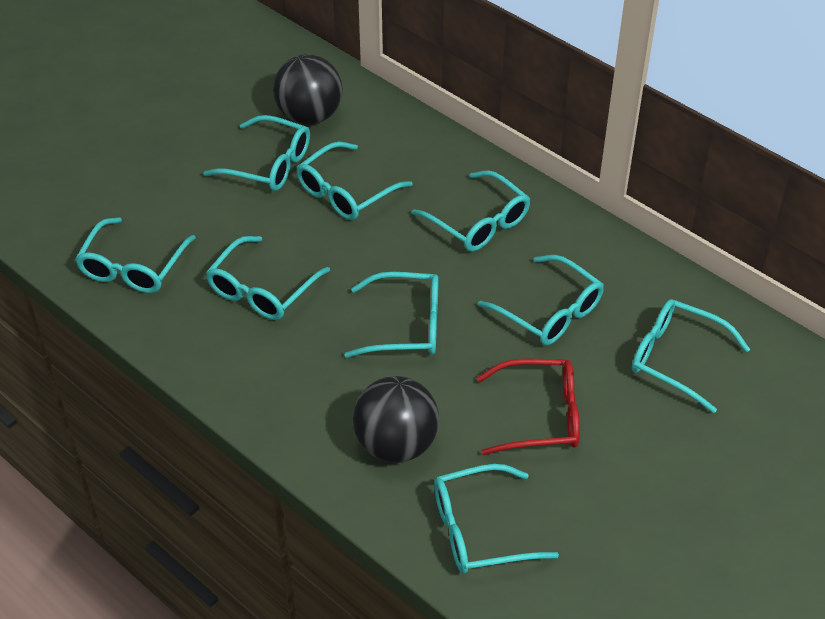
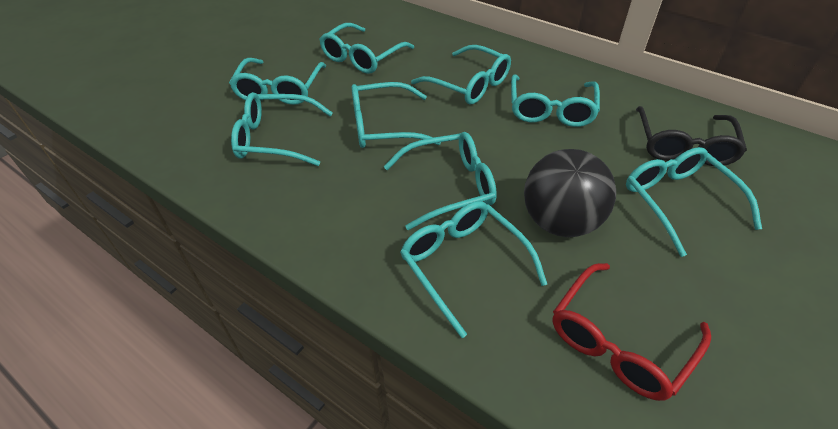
black ball: [273,54,343,125] [353,376,439,463] = 2 -> [524,149,616,237] = 1
black glasses: none = 0 -> [636,106,747,166] = 1

